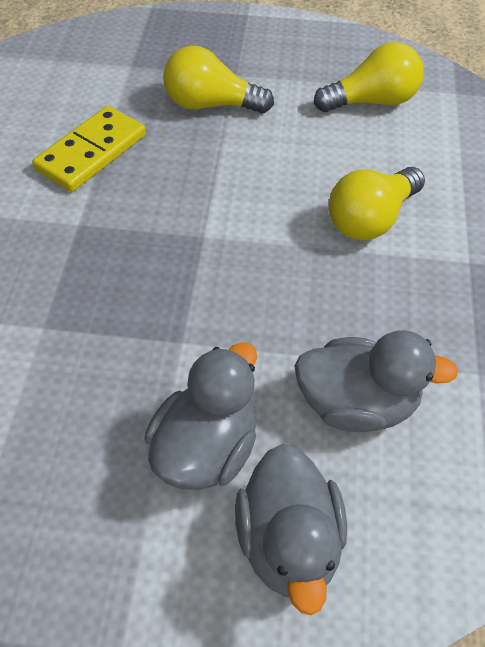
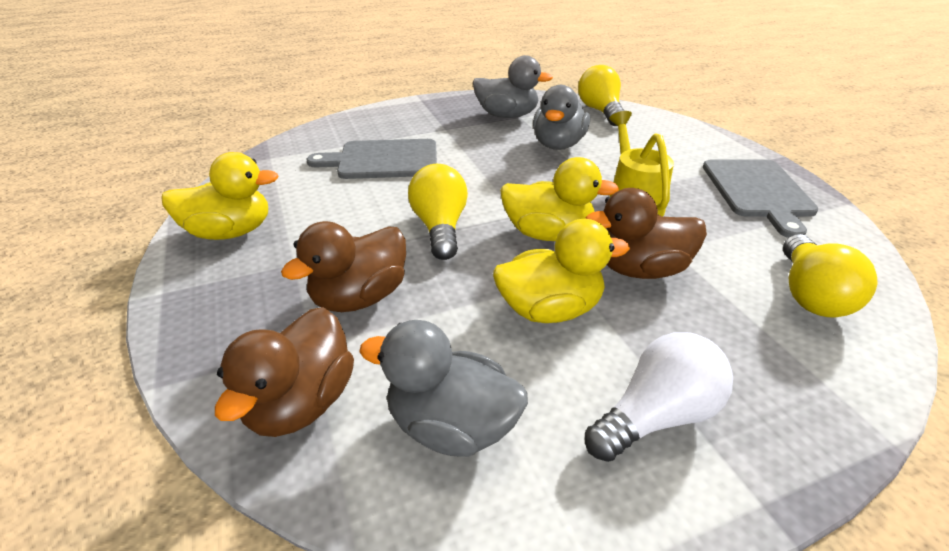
brown duck: none = 0 -> [215,307,354,437] [281,221,406,312] [585,188,707,279] = 3
grey cutting board: none = 0 -> [307,139,437,179] [703,159,819,238] = 2
white light bulb: none = 0 -> [585,332,733,462] = 1
yellow domino: [32,106,146,192] = 1 -> none = 0
yellow duck: none = 0 -> [161,152,279,240] [493,219,630,323] [500,157,619,241] = 3
yellow watering can: none = 0 -> [609,111,674,216] = 1

